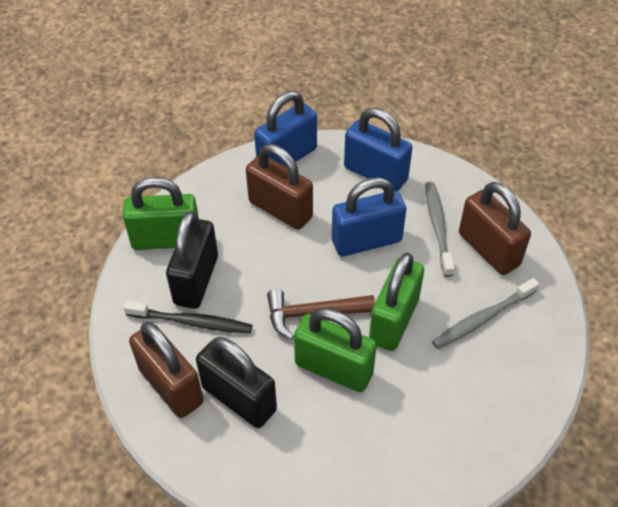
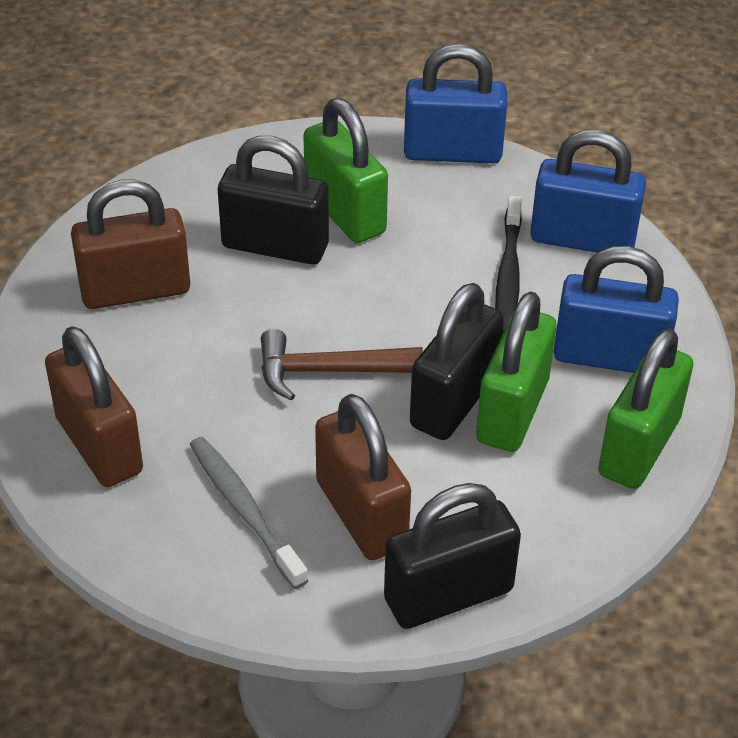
black padlock: [166,211,218,309] [196,337,277,428] = 2 -> [218,136,329,265] [384,483,521,629] [410,283,504,440] = 3
grey toothbrush: [425,182,455,277] [432,278,540,349] = 2 -> [190,437,309,589] = 1

